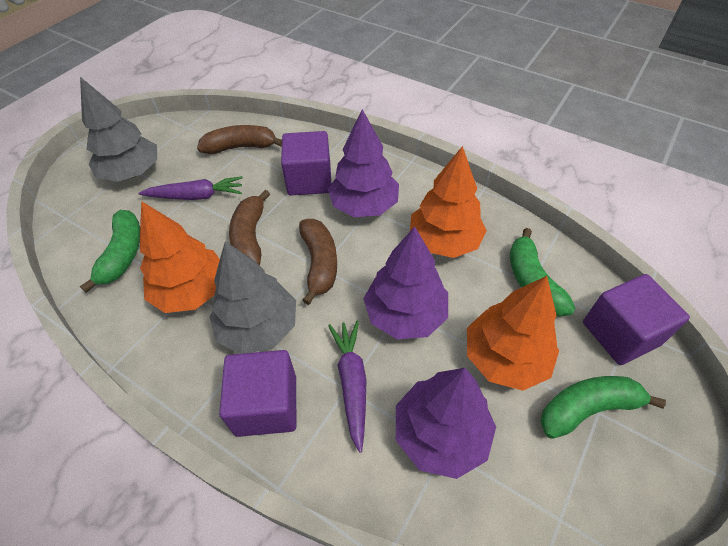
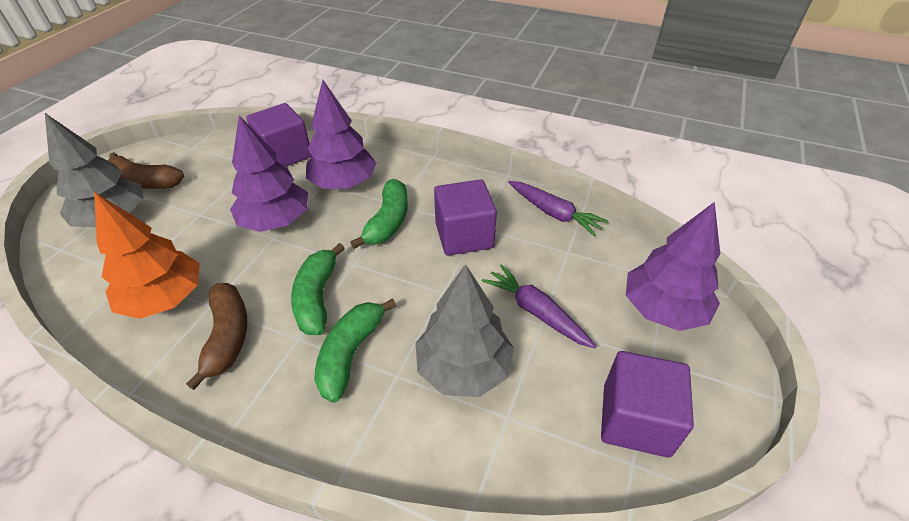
brown banana: [197,125,282,154] [229,190,270,265] [299,219,337,305] = 3 -> [108,152,184,189] [186,283,247,390] = 2
orange tree: [140,201,220,313] [410,146,487,258] [467,276,559,391] = 3 -> [94,192,200,319] = 1

